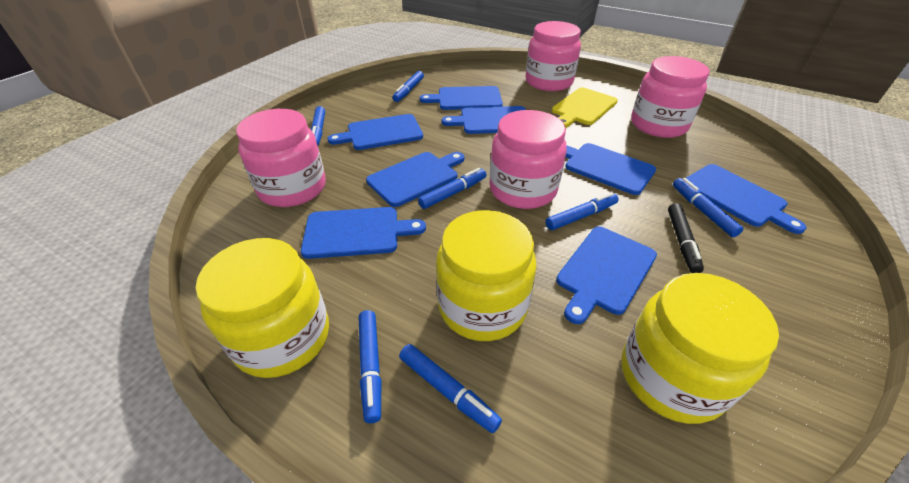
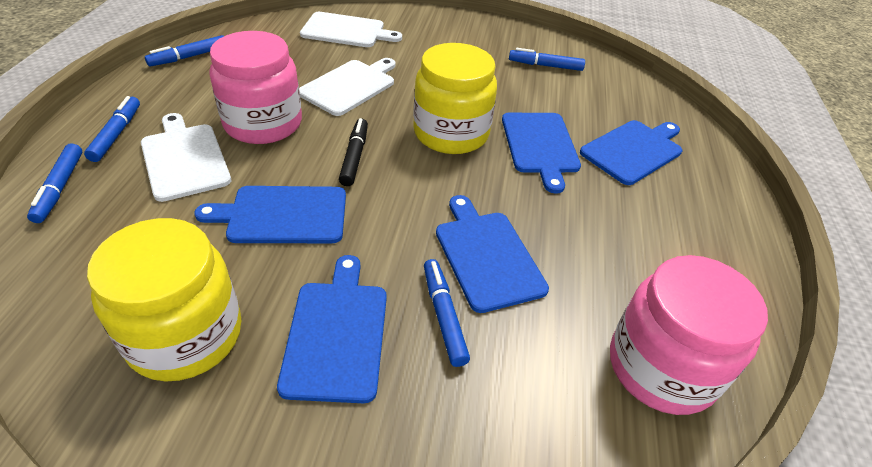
blue cutting board: [301,207,426,259] [327,114,423,150] [366,152,465,207] [420,86,503,110] [441,106,526,134] [556,227,657,324] [565,143,656,195] [686,164,807,234] = 8 -> [194,186,346,243] [277,255,387,403] [436,195,549,313] [502,113,581,194] [580,120,682,185] = 5
blue marker: [311,106,325,146] [359,310,381,423] [393,71,424,102] [399,344,502,433] [418,168,486,209] [546,192,619,230] [673,178,743,237] = 7 -> [27,143,82,223] [84,96,140,162] [145,35,224,67] [424,259,470,367] [509,48,585,71] = 5
pink jar: [236,109,326,207] [489,110,567,209] [526,21,581,91] [631,56,710,138] = 4 -> [209,31,302,144] [610,255,768,415] = 2
white cutting board: none = 0 -> [141,113,231,202] [299,58,396,116] [300,12,402,47] = 3
yellow cutting board: [552,87,618,128] = 1 -> none = 0
yellow jar: [196,238,329,378] [436,210,537,341] [622,273,779,424] = 3 -> [87,218,242,382] [413,43,497,154] = 2

